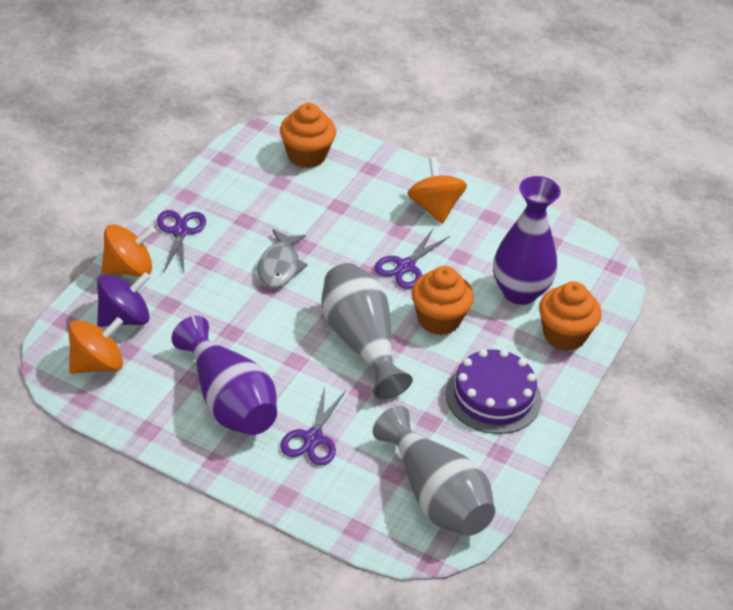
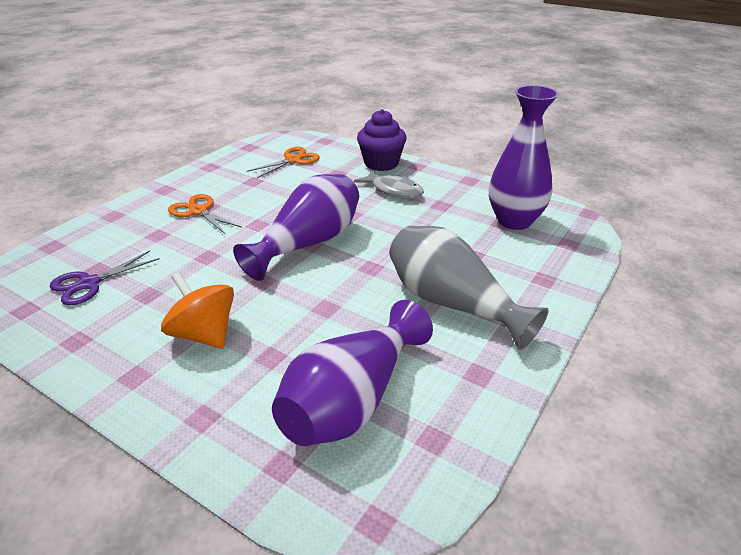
grey vase: [321,263,413,399] [373,406,495,536] = 2 -> [389,226,549,350] = 1
orange cupcake: [280,103,336,168] [411,266,474,335] [539,282,602,351] = 3 -> none = 0
orange scissors: none = 0 -> [168,194,242,234] [247,147,320,178] = 2
orange spinning top: [68,317,123,374] [101,224,156,277] [407,157,467,224] = 3 -> [161,272,234,349] = 1
purple cake: [446,349,542,434] = 1 -> none = 0
purple cupcake: none = 0 -> [357,109,407,171] = 1
purple scissors: [157,210,206,273] [280,387,346,465] [374,229,450,289] = 3 -> [50,251,160,305] = 1
purple spinning top: [97,272,150,327] = 1 -> none = 0
purple vase: [172,316,277,435] [493,176,561,305] = 2 -> [233,174,359,281] [272,300,433,446] [489,85,559,230] = 3

